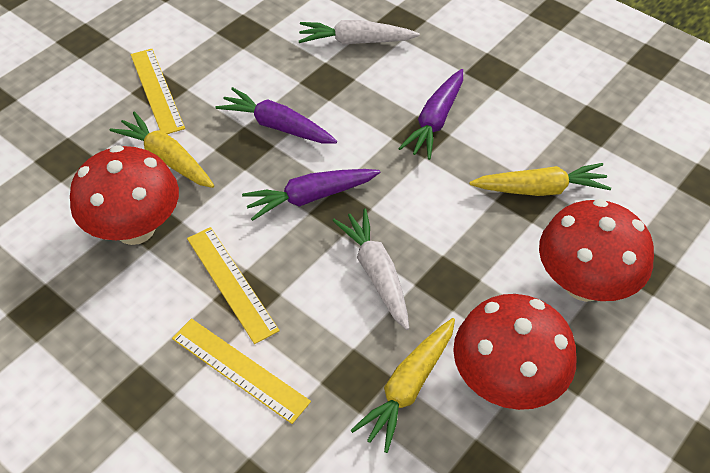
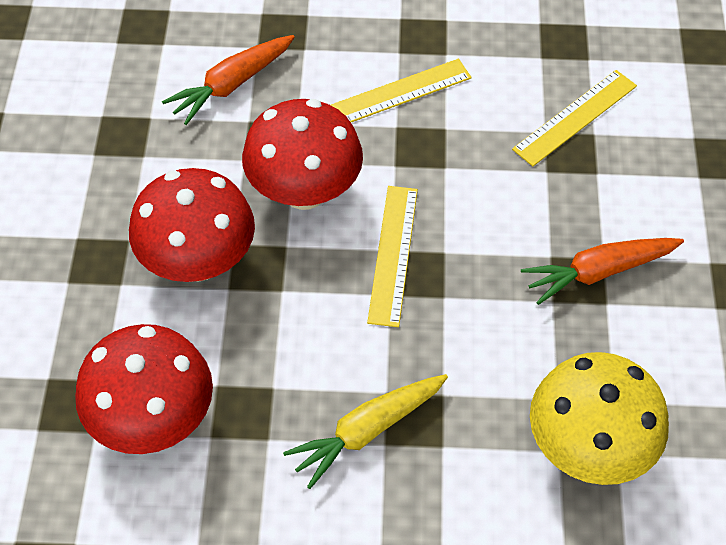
orange carrot: none = 0 -> [162,35,295,125] [521,238,684,305] = 2
purple carrot: [215,87,337,143] [242,169,380,221] [398,69,463,160] = 3 -> none = 0
white carrot: [299,20,420,45] [332,208,409,330] = 2 -> none = 0
yellow carrot: [110,111,214,188] [351,318,455,453] [469,163,611,196] = 3 -> [283,374,448,489] = 1
yellow mushroom: none = 0 -> [530,352,669,485] = 1

